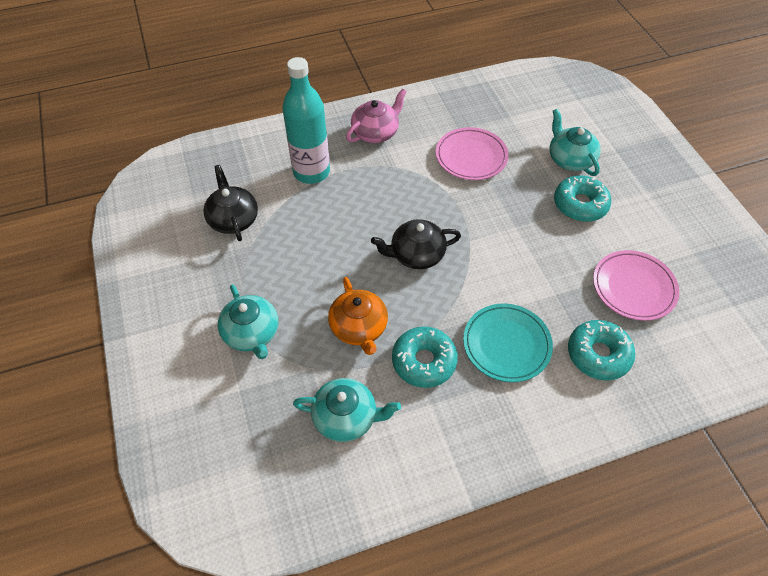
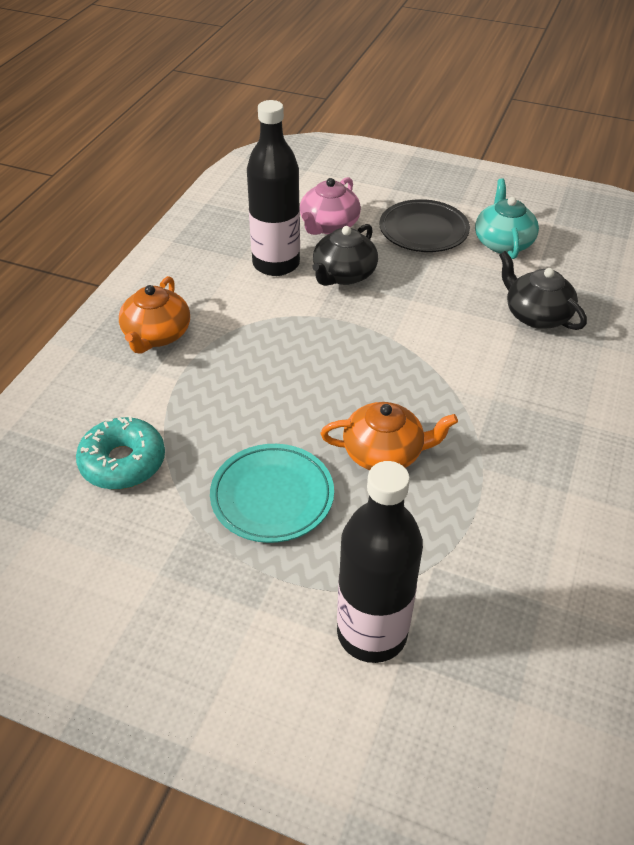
black bottle: none = 0 -> [247,100,300,276] [337,461,423,663] = 2
black plate: none = 0 -> [379,199,470,252] = 1
orange teapot: [328,277,388,355] = 1 -> [119,276,190,354] [321,402,458,470] = 2
pink plate: [436,127,509,180] [593,250,679,321] = 2 -> none = 0
turquoise bottle: [282,57,330,184] = 1 -> none = 0
turquoise donut: [392,326,458,388] [554,176,611,222] [568,320,635,380] = 3 -> [76,416,165,490] = 1
turquoise teapot: [218,284,278,359] [293,378,401,442] [550,109,601,176] = 3 -> [475,178,539,259] = 1

